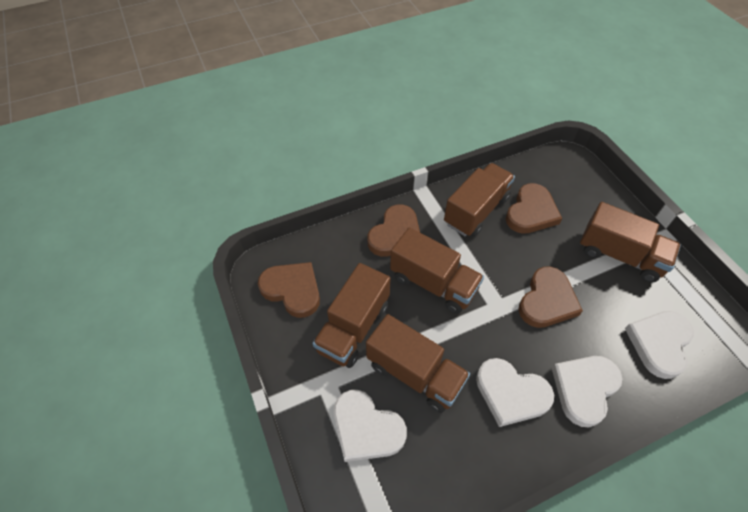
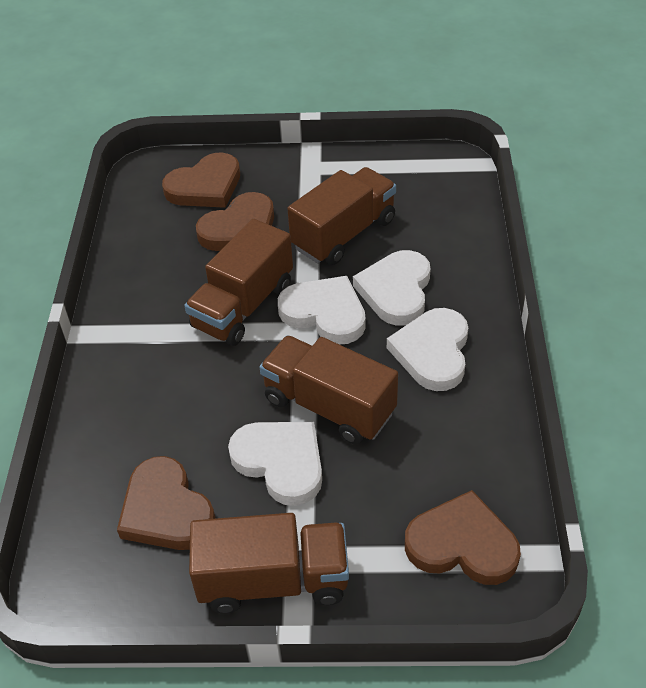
brown truck: [312,263,391,368] [366,314,470,413] [390,228,484,314] [444,163,515,237] [580,202,681,282] = 5 -> [184,219,293,346] [189,513,349,614] [260,335,398,445] [287,167,396,265] = 4

